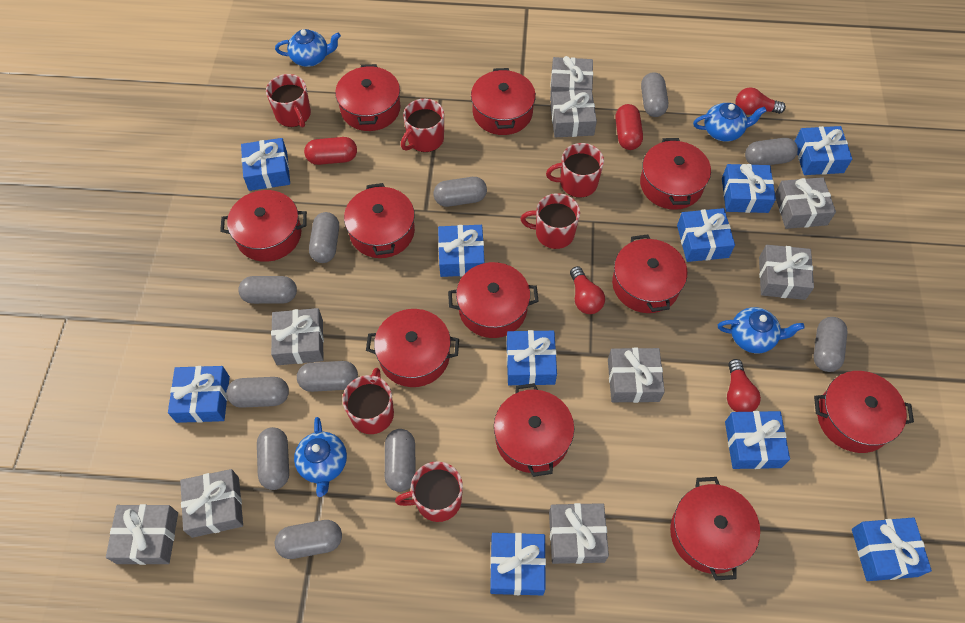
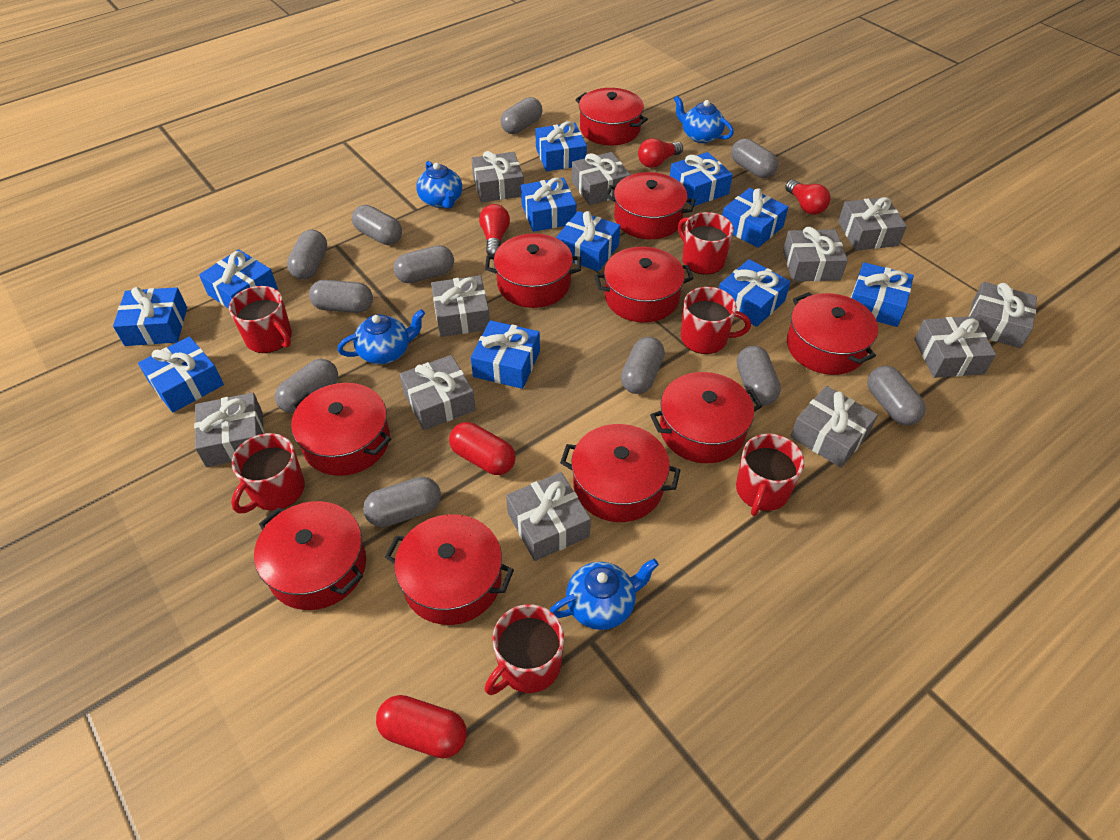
blue gift: [168,366,230,423] [241,138,290,191] [438,225,485,277] [490,533,546,595] [507,330,557,385] [677,208,735,262] [722,164,776,213] [725,411,790,469] [795,126,852,175] [852,517,932,581] = 10 -> [113,287,187,346] [138,336,224,413] [199,249,278,309] [471,320,540,389] [521,177,576,232] [535,121,587,171] [556,211,620,272] [670,152,733,206] [719,259,791,327] [722,188,788,248] [851,262,914,327] = 11
grey gift: [106,504,178,565] [180,469,243,538] [271,308,324,365] [549,503,609,564] [550,56,593,101] [550,90,597,137] [608,348,665,403] [759,245,814,300] [775,177,836,229] = 9 -> [194,393,265,467] [400,355,476,430] [431,275,490,337] [471,151,524,202] [506,472,591,561] [572,152,630,205] [783,227,848,282] [790,386,878,468] [838,197,907,251] [914,316,996,378] [969,282,1037,348] = 11
red pot: [220,190,307,262] [335,64,400,131] [344,183,415,258] [366,309,459,387] [448,262,539,338] [471,68,536,135] [494,383,574,477] [612,234,687,313] [640,138,711,210] [670,477,760,580] [814,371,914,453] = 11 -> [254,501,366,610] [291,383,391,476] [385,514,514,625] [485,233,581,308] [560,424,680,522] [575,88,648,145] [595,247,694,323] [605,172,696,239] [650,372,762,463] [787,292,878,375] = 10

